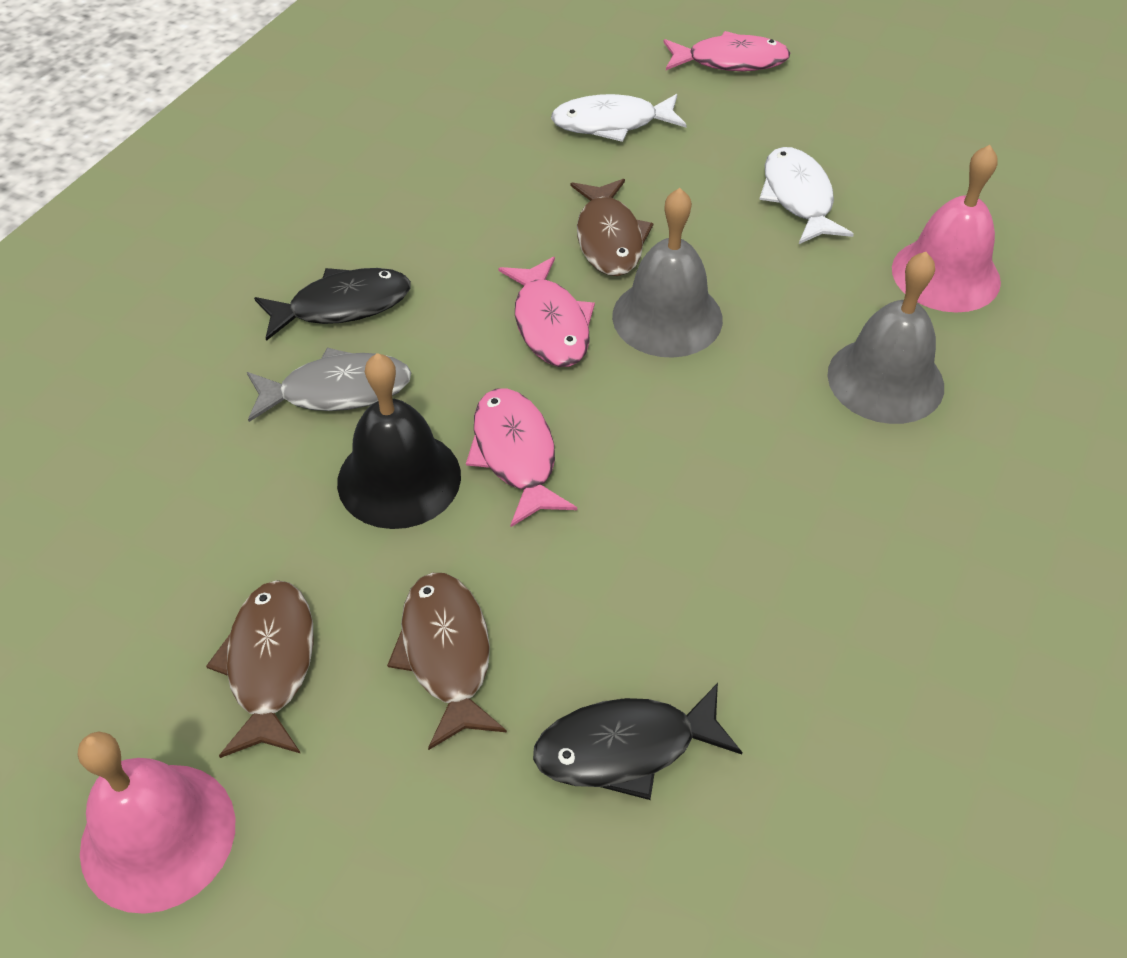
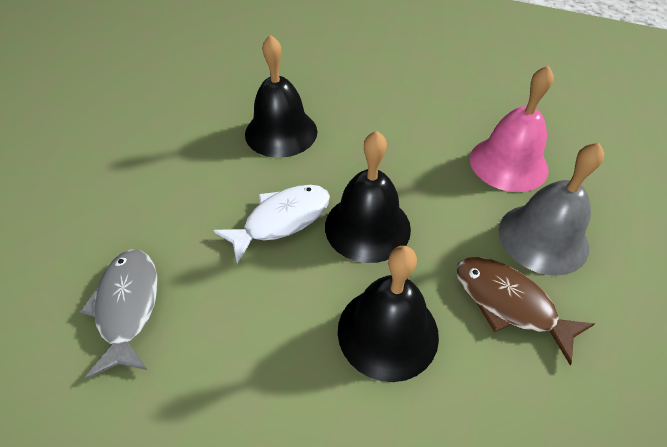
black bell: [337,353,461,529] = 1 -> [245,34,317,158] [325,130,411,263] [338,246,439,382] = 3
black fish: [254,268,411,341] [533,683,743,800] = 2 -> none = 0
brown fish: [206,580,314,758] [387,573,507,750] [571,179,653,276] = 3 -> [456,257,595,365] = 1
grey bell: [612,188,723,358] [827,252,944,424] = 2 -> [499,142,604,276] = 1
pink bell: [78,731,235,914] [892,145,1001,312] = 2 -> [470,65,554,192] = 1
pink fish: [466,388,577,527] [498,257,595,367] [663,31,790,71] = 3 -> none = 0
white fish: [551,94,687,142] [759,147,854,244] = 2 -> [213,185,330,264] = 1

